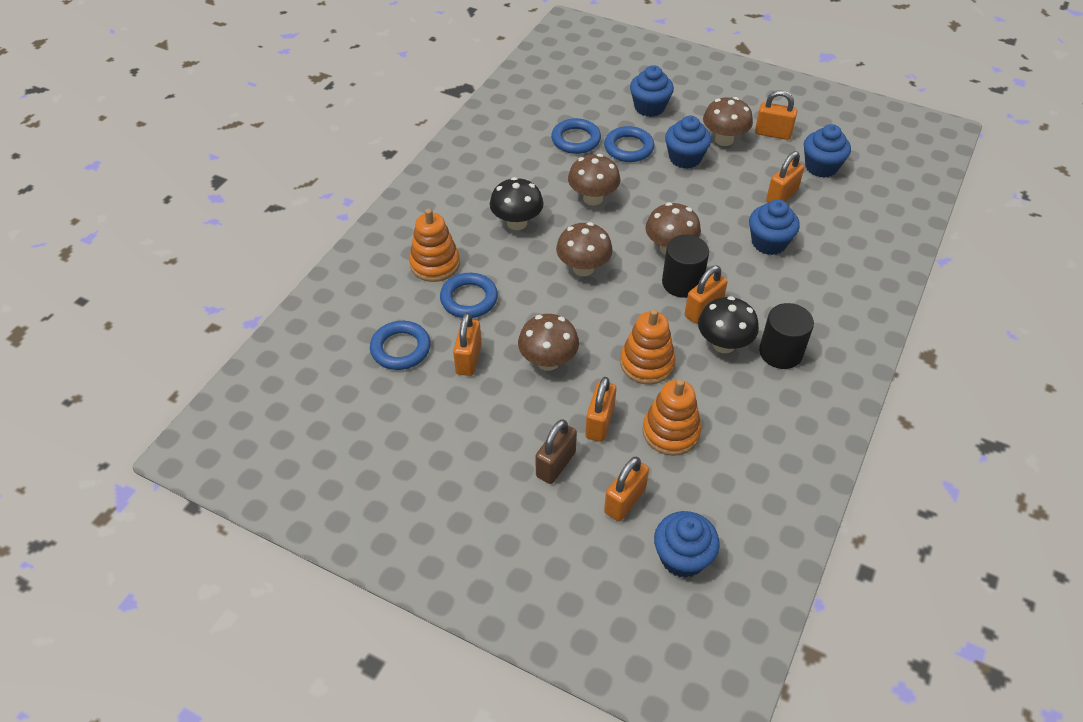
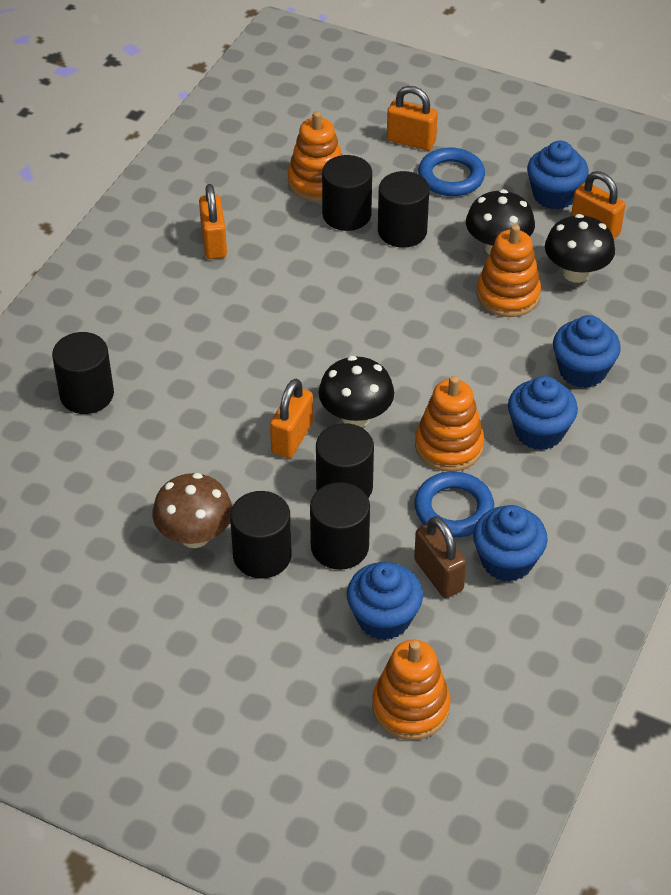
black cylinder: [662,235,709,298] [759,303,814,369] = 2 -> [52,332,114,414] [230,491,292,578] [310,482,370,570] [316,423,374,498] [322,155,372,231] [378,171,430,248] = 6
black mushroom: [490,177,544,230] [698,296,759,353] = 2 -> [318,356,394,427] [466,189,535,255] [545,214,615,283] = 3
blue ring: [370,321,431,370] [440,273,498,318] [551,118,601,154] [604,126,654,162] = 4 -> [414,472,494,537] [418,147,485,196] = 2
brown mushroom: [518,314,579,371] [556,222,613,276] [568,154,620,206] [645,202,701,255] [703,97,753,146] = 5 -> [152,473,233,548] = 1
orange padlock: [453,313,482,376] [585,377,616,442] [604,457,649,521] [685,265,728,324] [755,90,797,140] [766,151,804,203] = 6 -> [199,184,227,259] [270,379,313,458] [387,86,438,151] [571,171,625,239] = 4
orange stacking toy: [409,208,460,282] [620,309,675,385] [642,379,701,456] = 3 -> [288,111,342,201] [372,640,451,740] [415,376,484,472] [477,224,541,317] = 4

